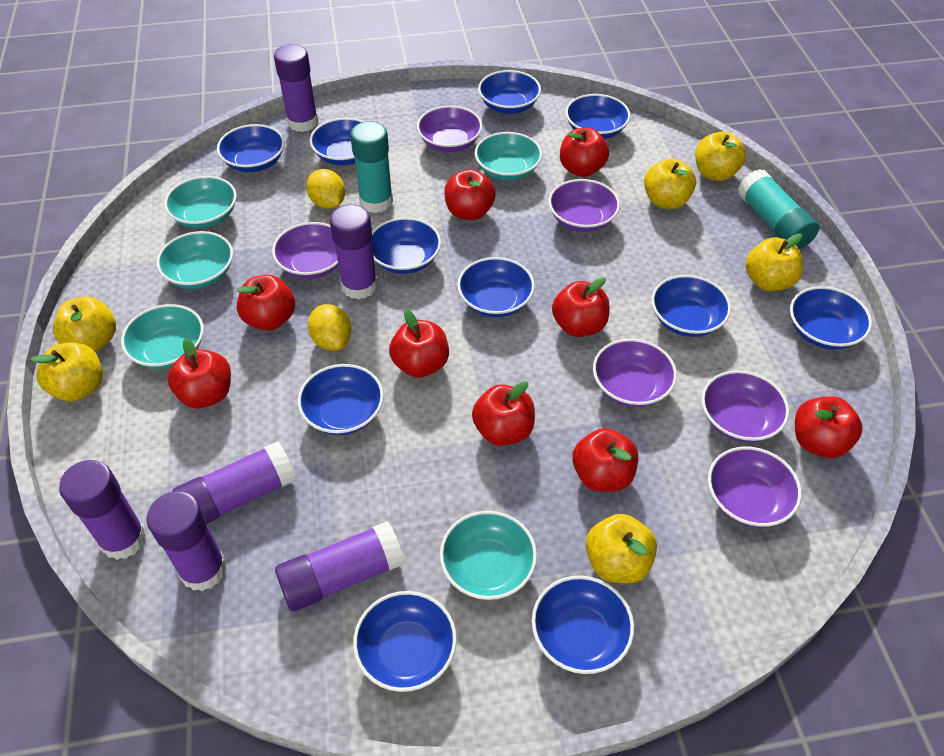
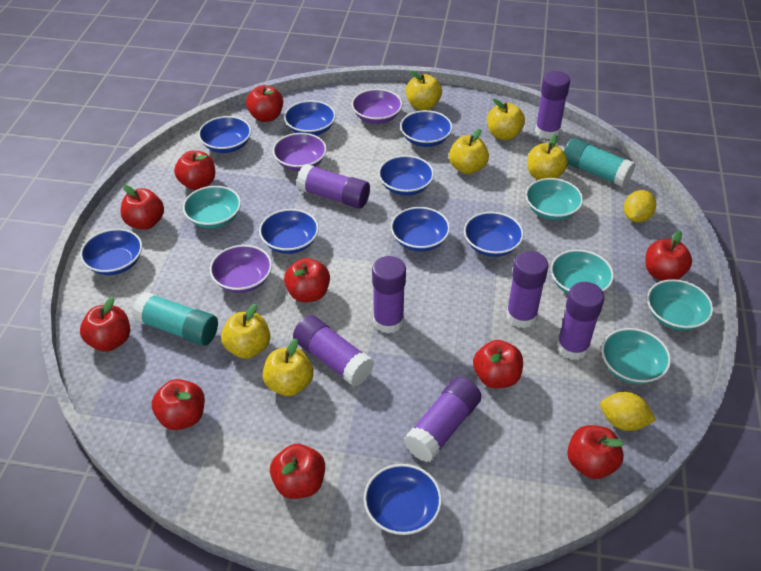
blue bowl: [217,124,285,172] [298,364,384,435] [310,118,364,165] [353,591,457,692] [371,217,441,274] [457,257,535,317] [478,70,541,114] [532,575,634,674] [566,94,630,139] [652,275,731,337] [790,286,872,350] = 11 -> [80,229,142,275] [198,116,251,153] [259,209,319,254] [284,100,336,135] [364,464,442,535] [378,155,434,196] [391,207,450,251] [400,110,453,147] [464,212,524,257] = 9
purple bowl: [272,222,339,279] [417,105,482,152] [549,179,620,232] [593,339,677,407] [702,370,789,443] [708,447,802,527] = 6 -> [210,245,272,293] [273,133,327,171] [352,89,402,124] = 3
purple glue stick: [59,460,147,560] [147,491,227,591] [172,441,296,524] [274,44,318,132] [275,521,405,611] [330,204,378,300] = 6 -> [293,315,374,386] [297,164,370,209] [372,256,406,334] [404,377,481,462] [506,251,549,328] [535,71,570,139] [557,282,604,360] = 7
red apple: [168,338,231,408] [237,275,295,331] [389,310,449,378] [444,169,496,220] [472,381,535,446] [552,277,609,337] [560,128,609,177] [572,428,638,492] [795,396,863,458] = 9 -> [80,297,130,352] [121,185,164,230] [152,379,205,430] [174,151,215,190] [246,85,283,122] [270,444,325,499] [284,258,330,302] [473,340,523,388] [567,425,624,479] [646,231,692,281] = 10

